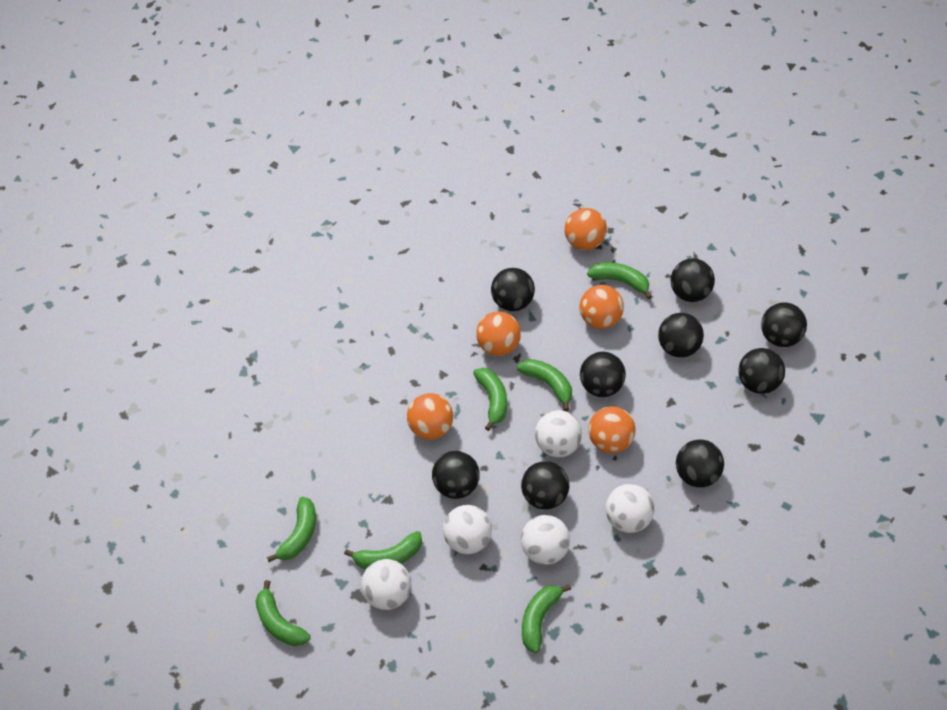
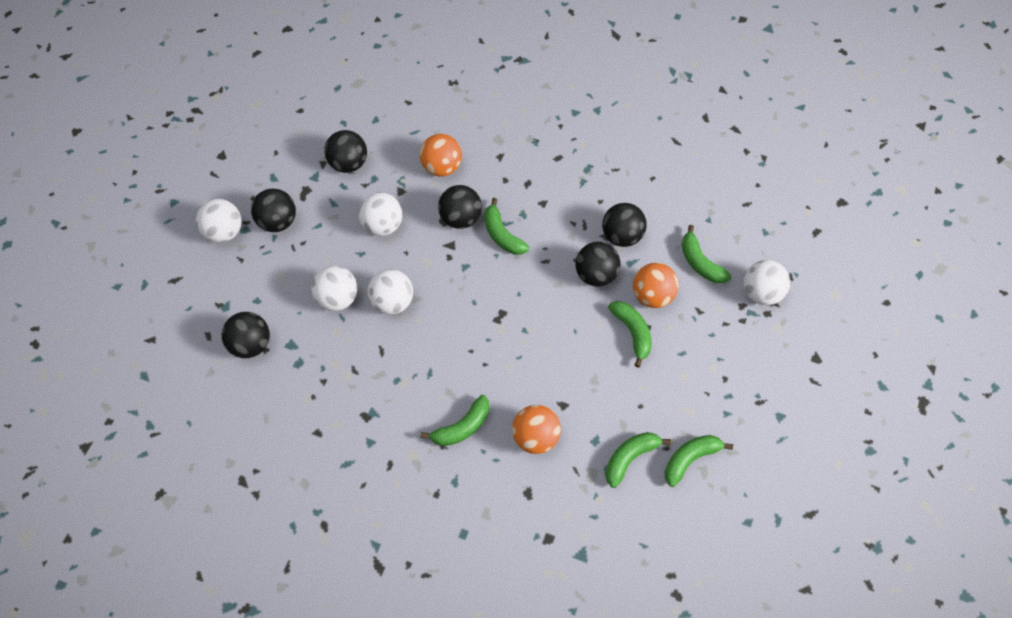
black ball: [432,451,480,499] [491,268,535,311] [521,461,569,509] [580,352,626,397] [658,313,704,358] [670,258,715,302] [676,440,724,487] [738,348,785,394] [761,302,807,347] = 9 -> [222,312,270,358] [251,188,296,232] [324,130,367,173] [438,185,482,229] [575,242,621,287] [602,203,647,247] = 6
green banana: [256,580,311,646] [267,497,316,562] [344,531,422,569] [473,368,507,431] [517,359,572,411] [522,584,571,653] [587,263,652,299] = 7 -> [420,395,489,446] [484,198,529,255] [605,432,671,488] [608,301,651,368] [664,435,733,487] [681,225,731,283] = 6
orange ball: [407,393,453,440] [476,311,521,356] [564,208,607,250] [579,285,624,329] [588,406,635,453] = 5 -> [420,134,462,177] [512,405,561,454] [633,263,679,308] = 3

